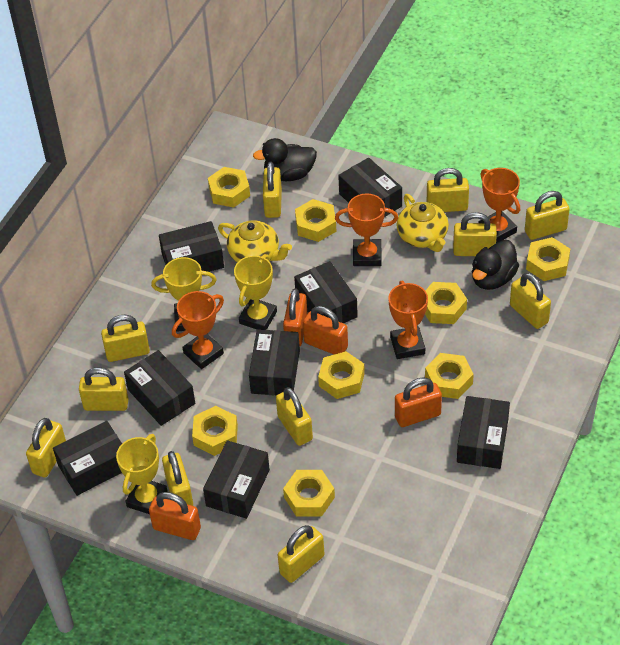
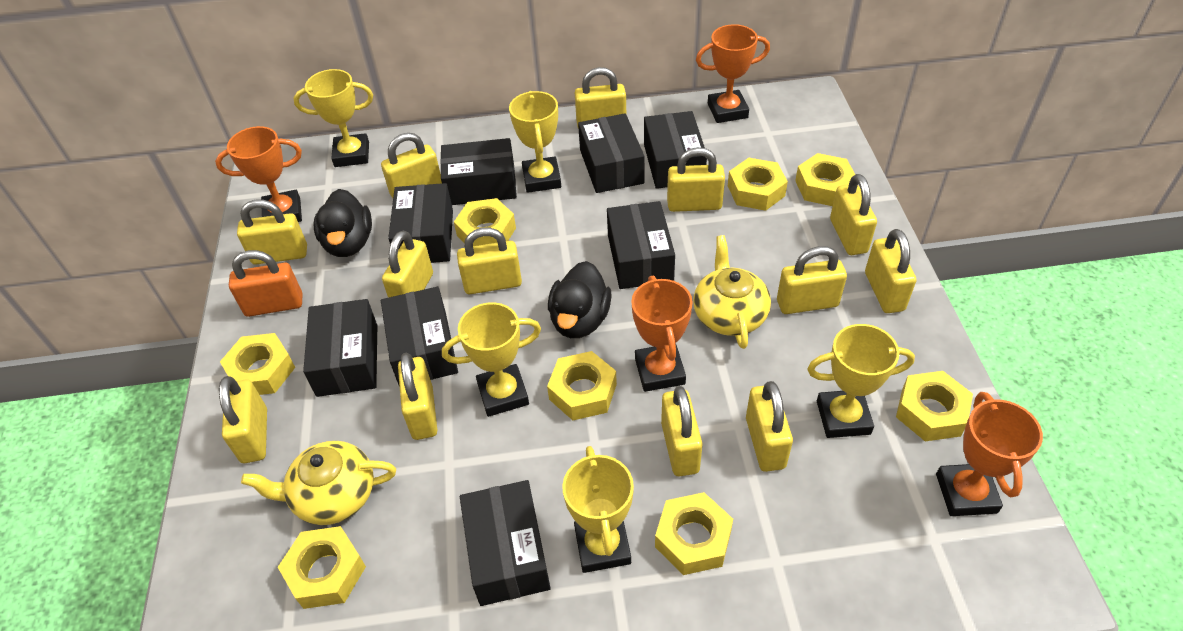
orange padlock: [149,492,201,540] [283,288,308,346] [303,306,348,355] [395,377,442,427] = 4 -> [229,250,302,317] = 1
yellow padlock: [26,418,66,477] [79,367,129,411] [101,315,150,362] [162,451,193,506] [263,162,282,218] [276,387,313,446] [278,525,324,583] [427,168,469,212] [453,212,497,256] [510,273,551,329] [525,191,570,240] = 11 -> [219,376,267,463] [237,200,307,265] [381,133,442,198] [382,231,433,298] [398,353,437,440] [457,227,522,294] [575,67,626,129] [661,386,703,477] [667,147,725,212] [746,381,793,472] [777,246,847,314] [830,174,877,255] [865,229,916,313] = 13
yellow trophy: [116,434,168,514] [151,257,216,332] [234,254,277,330] = 3 -> [293,69,373,167] [442,302,541,417] [509,91,561,193] [562,446,634,573] [807,324,915,438] = 5

